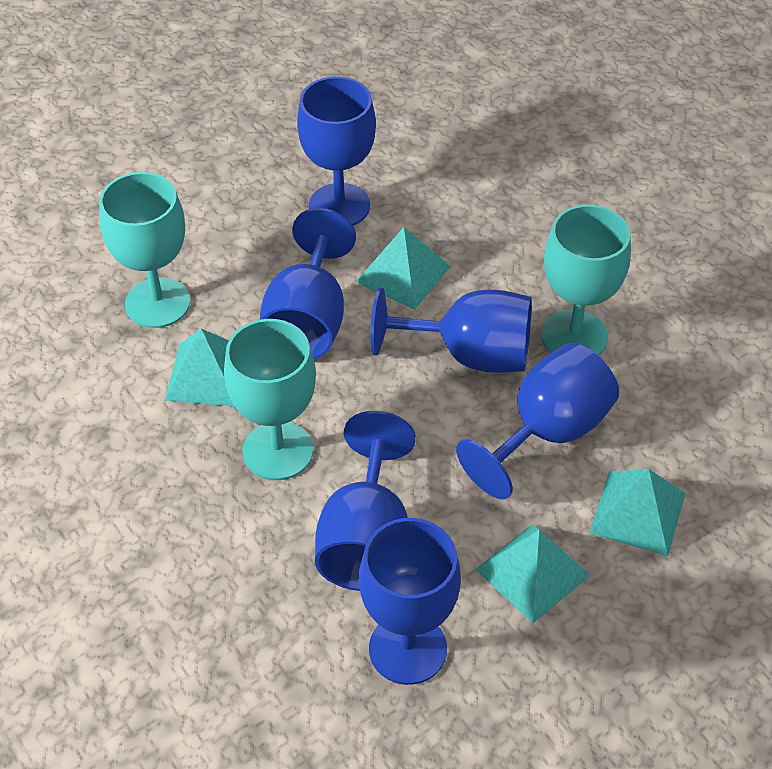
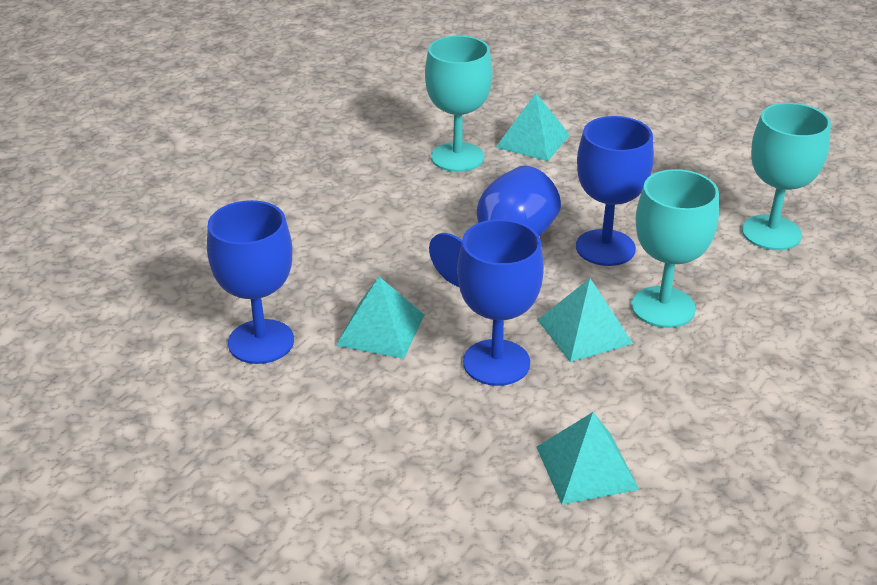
blue goblet: [260,208,356,359] [297,76,376,226] [315,411,416,591] [359,518,461,685] [371,288,532,373] [456,343,619,499] = 6 -> [207,200,294,364] [429,166,561,287] [457,219,544,386] [576,116,654,266] = 4

